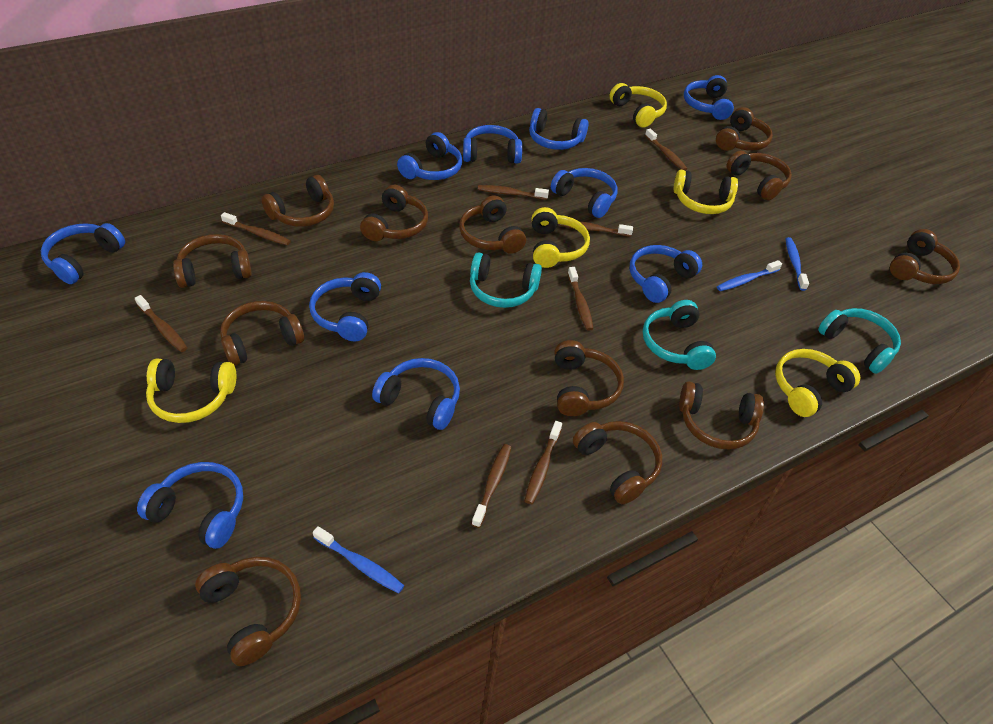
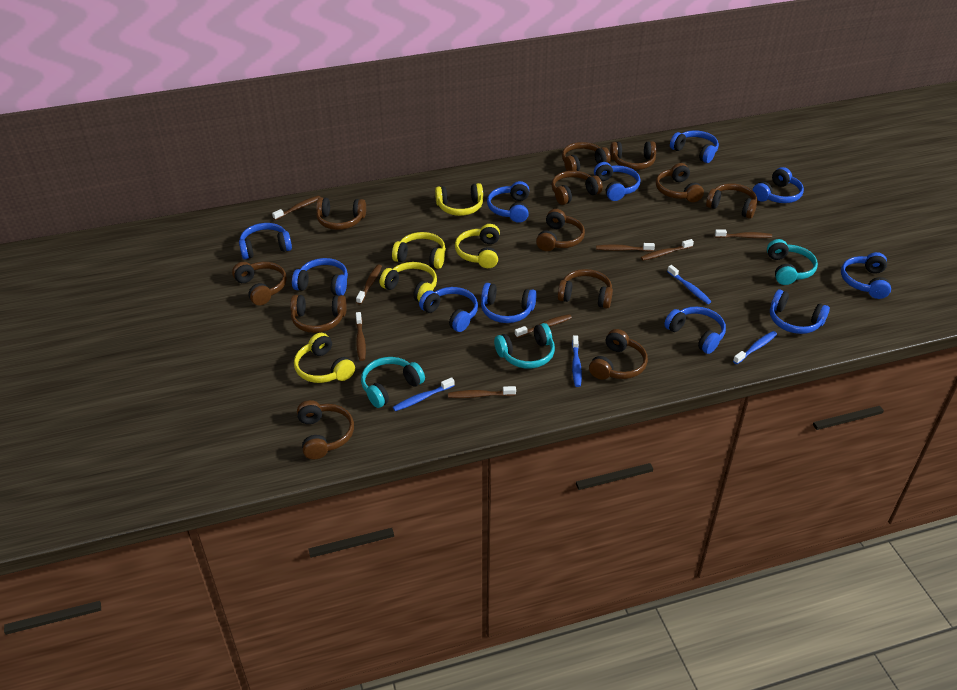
blue headphones: [41,223,125,284] [137,462,243,549] [309,272,381,341] [372,358,460,430] [397,132,462,180] [463,125,522,163] [529,108,589,150] [551,168,618,218] [630,245,702,303] [684,75,734,120] = 10 -> [239,223,292,259] [292,258,348,296] [419,287,478,332] [481,283,537,323] [487,181,529,223] [594,162,640,201] [664,306,726,354] [670,130,719,163] [752,167,804,203] [770,289,830,334] [841,252,891,299] = 11
blue toothbrush: [313,526,404,593] [717,260,782,291] [786,237,809,291] = 3 -> [393,377,455,411] [572,335,582,387] [667,265,712,304] [733,331,777,364] = 4

